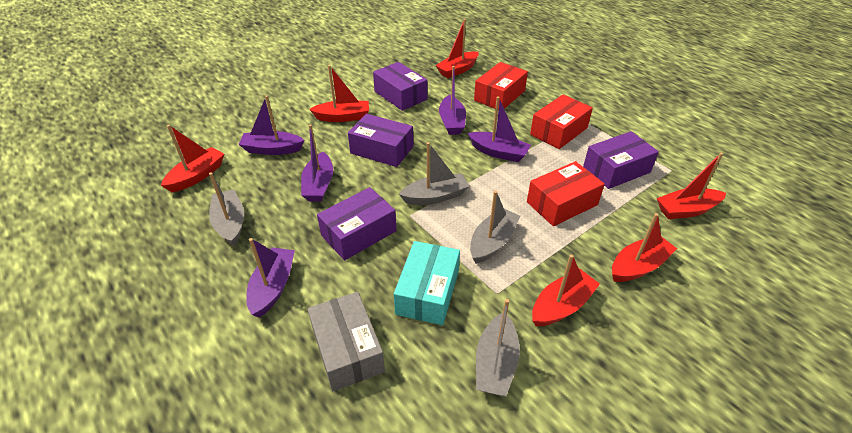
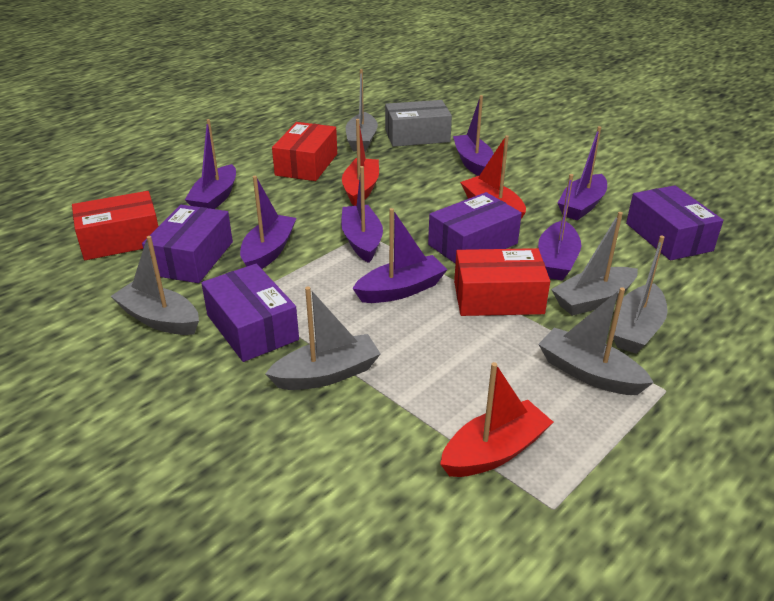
grey boat: [209,172,244,246] [399,142,469,205] [470,191,520,264] [476,299,520,396] = 4 -> [111,236,199,335] [265,287,381,390] [346,69,378,152] [538,287,654,395] [551,212,638,316] [613,236,668,354] = 6
purple boat: [238,95,304,155] [246,238,295,318] [301,124,333,202] [439,66,466,135] [468,96,531,162] = 5 -> [185,119,236,209] [240,176,296,269] [341,166,383,263] [352,208,448,303] [453,95,493,176] [538,174,581,280] [558,126,607,220] = 7
red boat: [161,125,224,192] [309,65,369,122] [435,19,479,78] [532,255,600,326] [612,213,677,282] [657,152,726,219] = 6 -> [342,119,379,206] [440,362,553,477] [460,135,526,219] = 3
turquoise box: [394,241,460,325] = 1 -> none = 0

